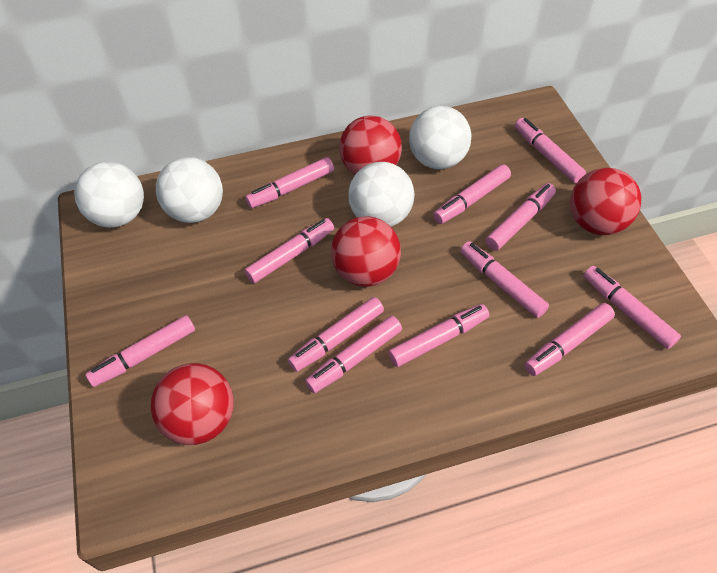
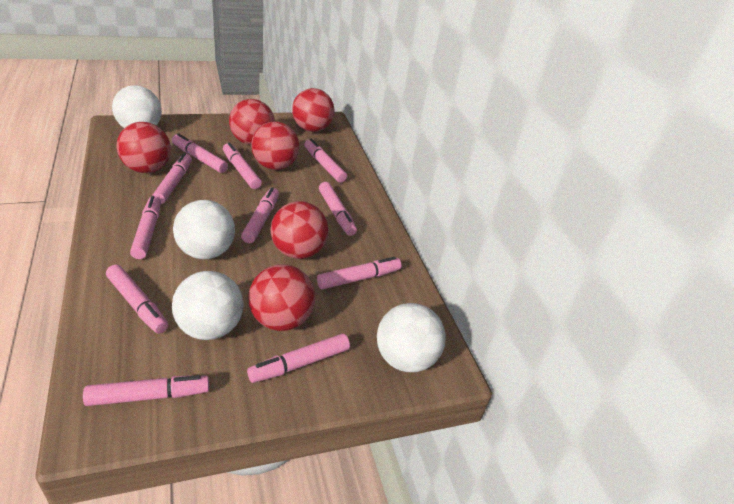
pink marker: [85,315,195,387] [245,157,334,208] [245,218,334,283] [288,297,384,372] [305,316,402,393] [388,304,489,367] [433,164,511,224] [460,241,549,318] [486,183,556,251] [515,118,586,183] [524,303,615,376] [583,266,681,349] = 12 -> [83,375,209,406] [106,265,168,334] [130,196,161,259] [152,153,192,204] [172,133,228,173] [223,143,262,189] [241,187,279,243] [247,333,350,383] [304,139,347,183] [317,257,401,290] [319,182,357,236] = 11
red ball: [151,363,234,445] [331,216,401,287] [339,115,402,175] [570,168,641,235] = 4 -> [117,122,171,173] [229,99,275,145] [248,264,316,331] [251,122,299,170] [270,201,328,259] [292,88,334,132] = 6

